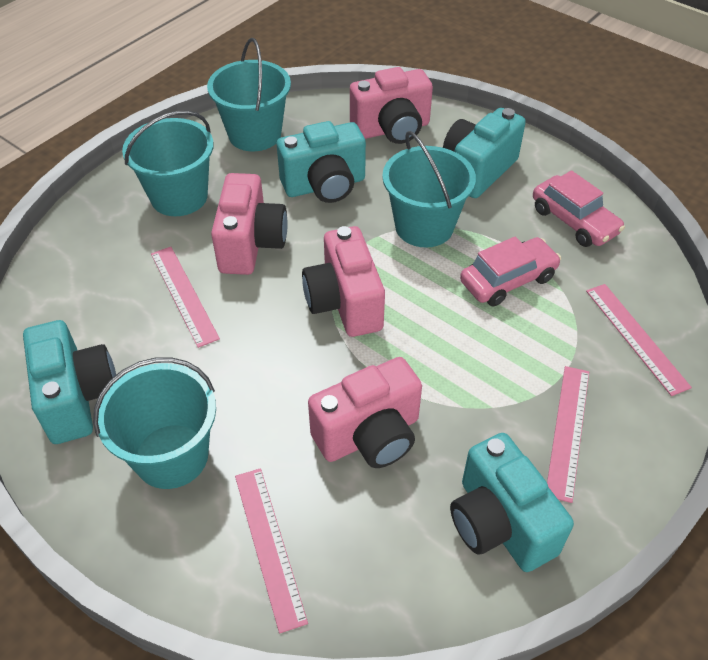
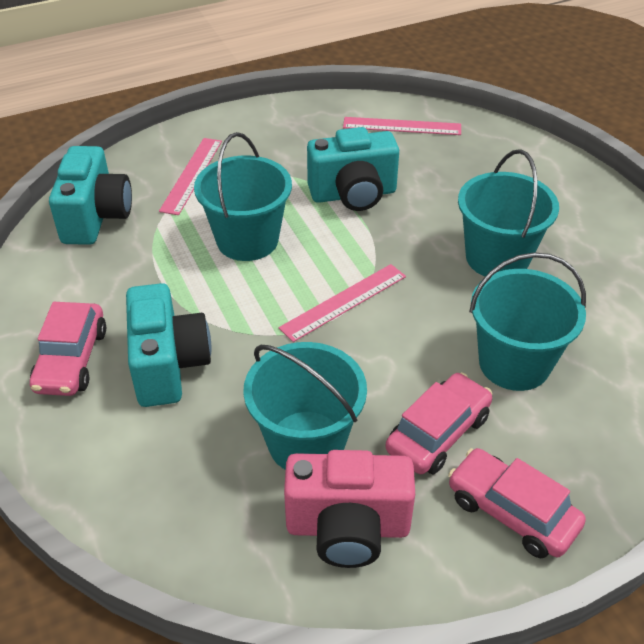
pink camera: [211,173,288,275] [302,226,385,337] [308,357,422,468] [350,67,433,144] = 4 -> [284,450,415,568] = 1
pink car: [460,237,561,306] [533,170,625,247] = 2 -> [30,302,106,396] [386,372,492,475] [448,448,586,558] = 3
pink ruler: [151,247,220,348] [235,468,308,634] [547,366,589,503] [586,284,692,396] = 4 -> [159,138,222,215] [279,264,406,342] [343,117,461,135] = 3
turquoise camera: [23,320,116,444] [277,121,366,203] [443,108,526,198] [450,433,574,572] = 4 -> [49,146,132,245] [126,283,212,407] [307,127,399,211] = 3

